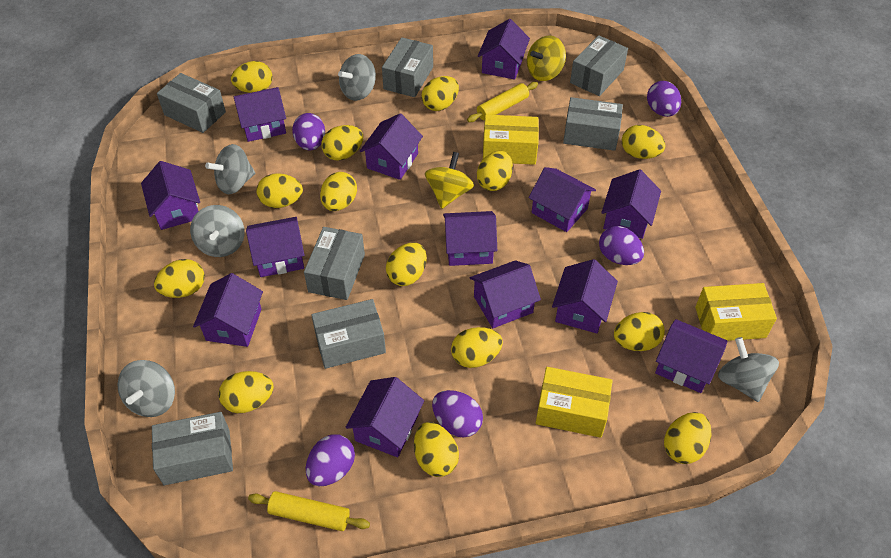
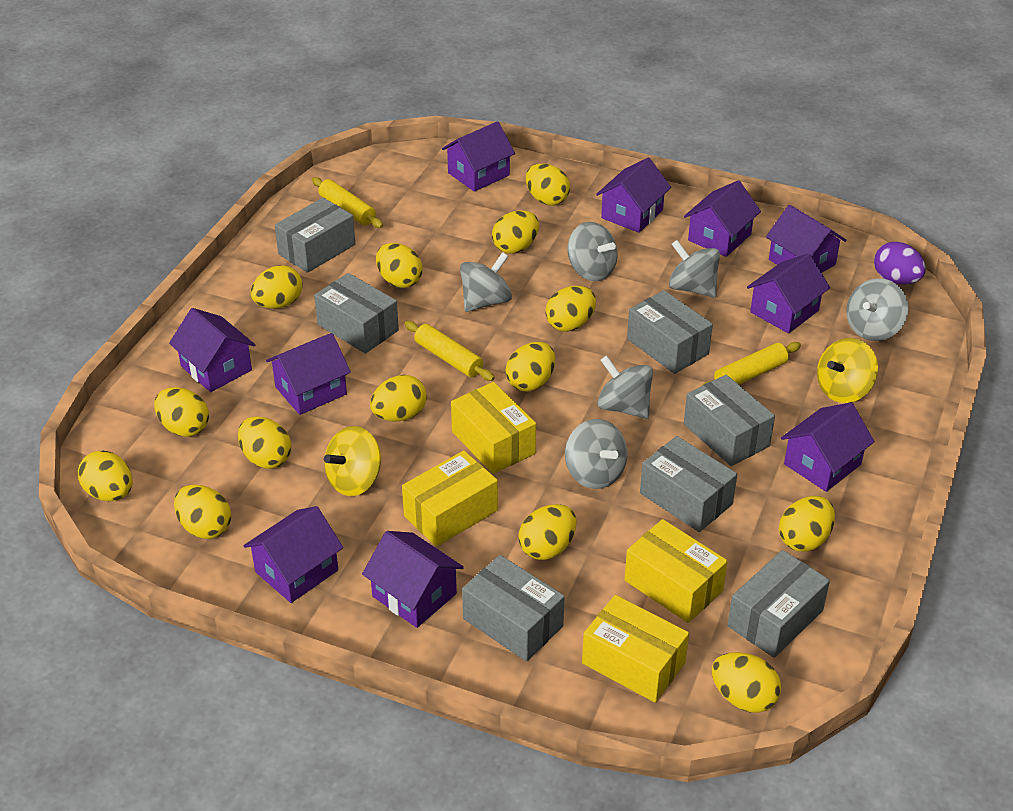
grey spinning top: [118,360,175,417] [190,205,245,257] [205,144,255,194] [338,54,376,101] [718,337,779,402] = 5 -> [460,252,512,312] [565,419,628,489] [568,222,617,281] [597,355,653,419] [669,240,720,298] [846,278,908,341] = 6
purple egg: [292,113,325,150] [306,434,355,486] [432,390,483,437] [599,226,644,265] [647,81,681,117] = 5 -> [874,242,926,284] = 1
purple house: [141,161,200,230] [193,273,263,347] [234,87,286,142] [246,217,305,277] [345,377,424,457] [360,113,423,180] [443,211,497,266] [470,260,541,328] [478,19,530,80] [529,167,596,232] [552,259,618,333] [601,169,661,239] [655,319,727,393] = 13 -> [169,308,255,392] [244,506,343,603] [266,333,351,415] [362,531,464,628] [442,121,515,192] [596,158,671,233] [684,180,761,257] [747,253,830,334] [766,205,846,273] [781,402,875,492] = 10
yellow box: [483,115,539,165] [536,367,613,438] [695,283,777,341] = 3 -> [402,451,498,547] [451,382,536,474] [582,595,689,703] [624,519,728,623] = 4
yellow rolling pin: [248,491,370,531] [467,82,538,122] = 2 -> [312,177,383,228] [405,321,495,381] [702,342,801,386] = 3

